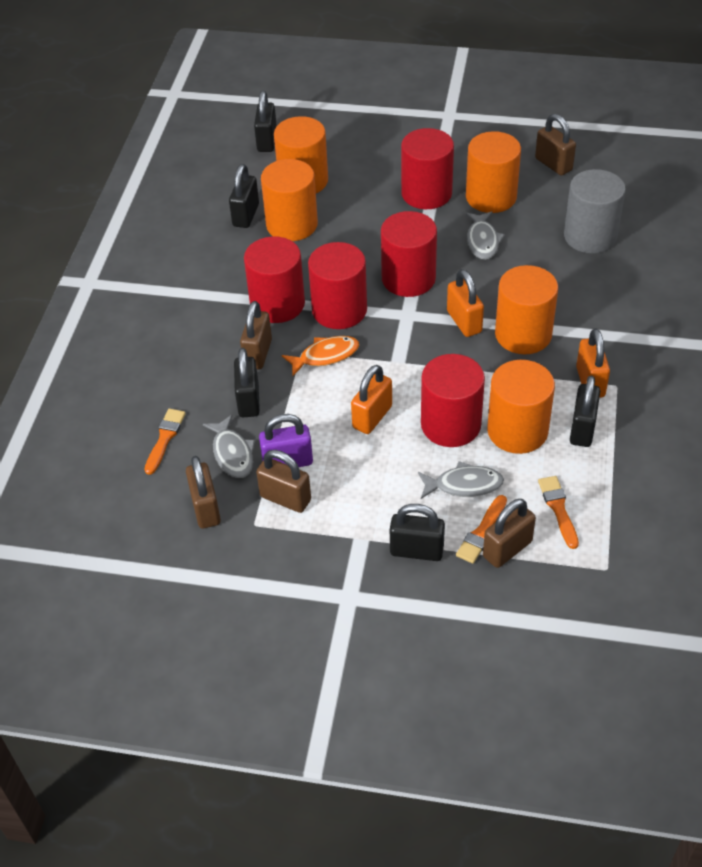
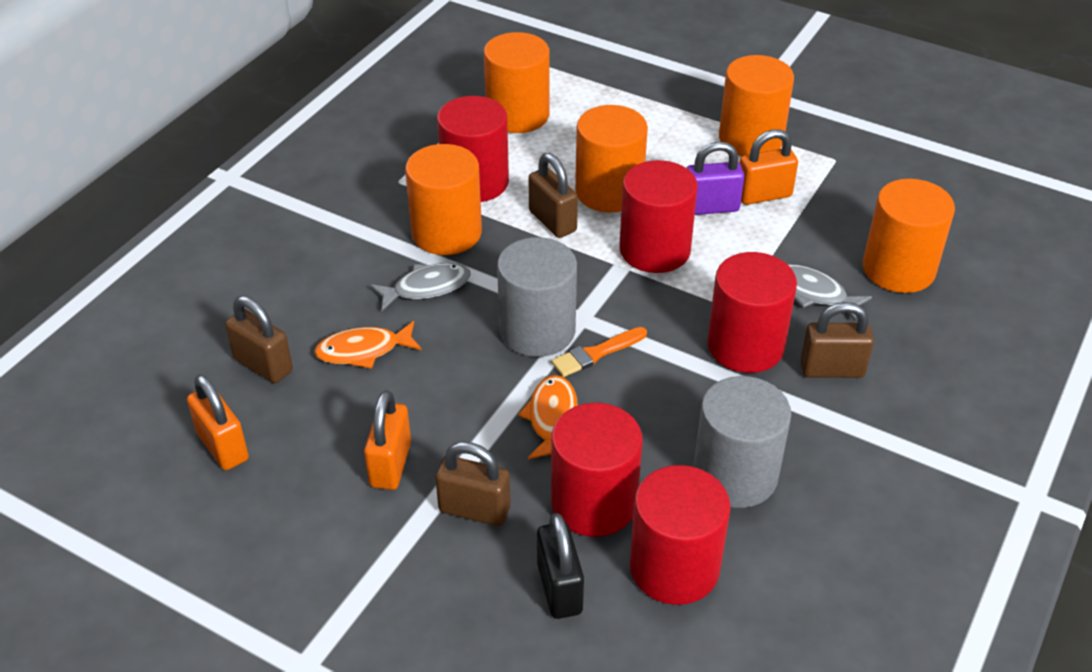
black padlock: [229,164,259,228] [234,348,260,417] [254,91,277,152] [390,504,445,561] [570,375,600,447] = 5 -> [537,513,584,619] = 1
brown padlock: [186,456,221,528] [240,301,272,369] [256,450,311,513] [483,499,536,568] [535,114,576,176] = 5 -> [225,296,293,383] [435,442,511,526] [529,153,578,238] [800,302,874,378] = 4
grey cylinder: [564,169,626,253] = 1 -> [497,237,577,357] [693,376,792,508] = 2
grey fish: [203,415,255,478] [418,461,504,499] [465,211,505,260] = 3 -> [370,263,471,311] [788,264,872,321] = 2
orange brush: [144,409,186,475] [456,495,507,564] [538,476,579,549] = 3 -> [551,327,647,377] = 1
orange fish: [282,336,359,376] = 1 -> [314,321,422,368] [518,375,578,459] = 2

